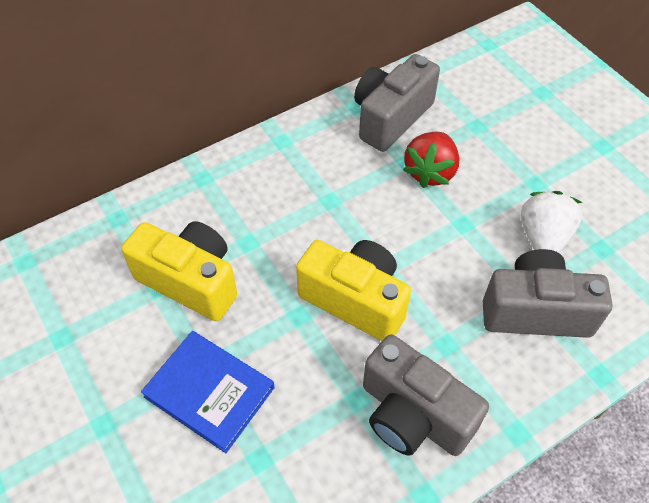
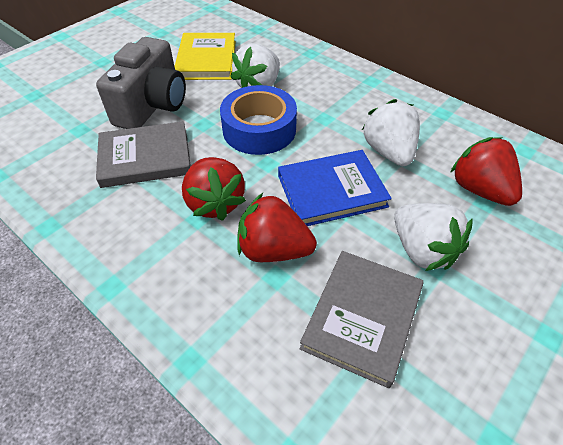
blue tape: none = 0 -> [220,85,297,155] = 1
grey book: none = 0 -> [96,121,191,188] [300,251,424,388] = 2
grey camera: [354,54,440,152] [363,334,489,456] [483,249,612,338] = 3 -> [96,37,186,129] = 1
red strawberry: [403,131,459,188] = 1 -> [182,157,246,221] [237,193,317,262] [450,137,522,206] = 3
white strawberry: [521,191,582,253] = 1 -> [230,43,280,88] [362,99,420,166] [394,203,473,271] = 3
yellow book: none = 0 -> [175,33,236,80] = 1
yellow camera: [121,221,237,321] [296,240,411,341] = 2 -> none = 0

